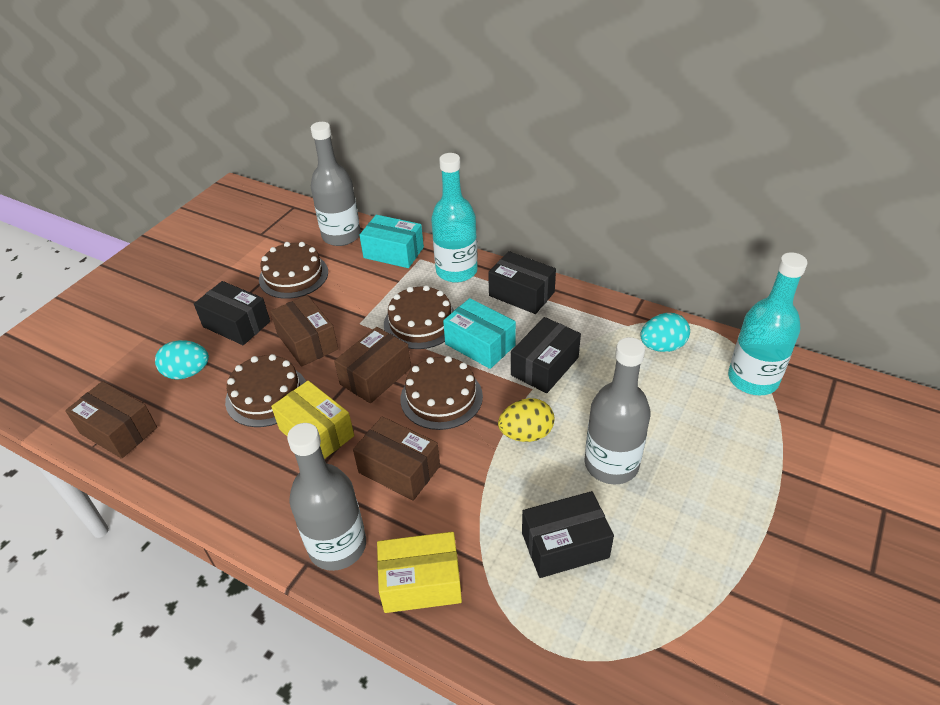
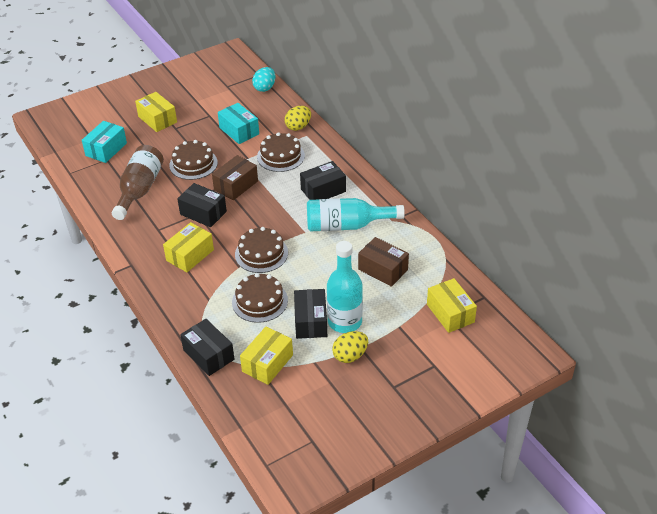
brown bottle: none = 0 -> [112,145,164,220] = 1
brown box: [65,381,157,459] [270,295,338,367] [334,327,411,403] [353,417,440,501] = 4 -> [212,155,258,200] [358,237,409,287] = 2
grey bottle: [287,423,366,571] [311,122,361,246] [585,337,650,485] = 3 -> none = 0
turquoise egg: [155,340,209,380] [640,313,690,352] = 2 -> [252,67,276,92] = 1
yellow box: [271,381,354,459] [377,532,462,613] = 2 -> [135,92,177,132] [163,222,214,272] [240,327,293,385] [427,278,477,333] = 4
yellow egg: [498,398,554,442] = 1 -> [285,106,311,131] [332,331,368,363] = 2

